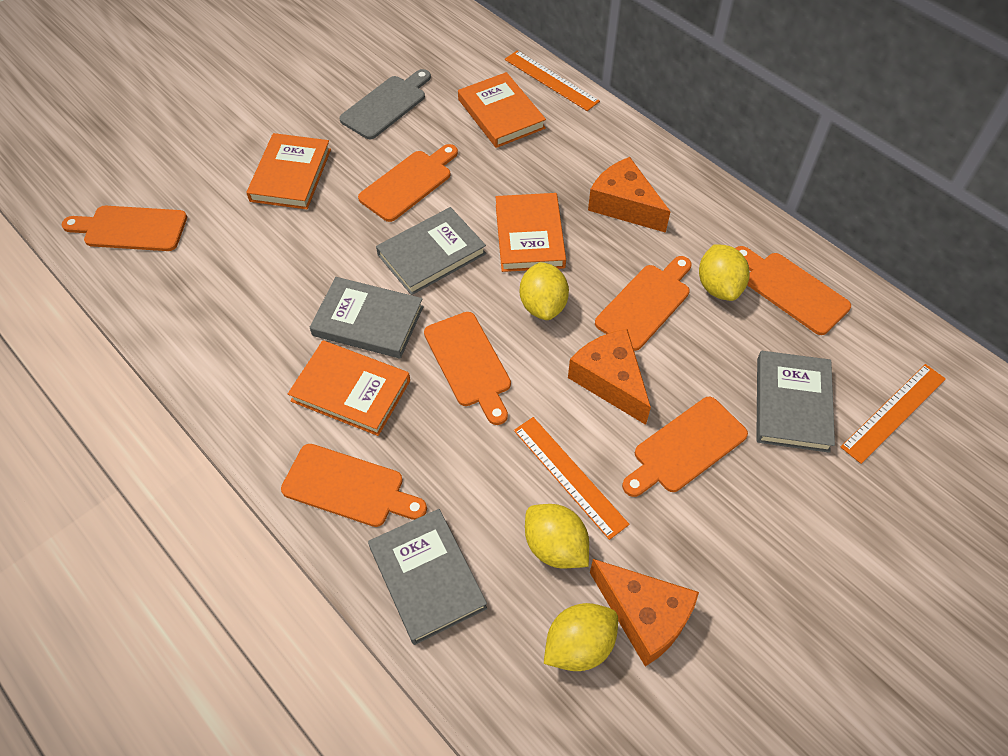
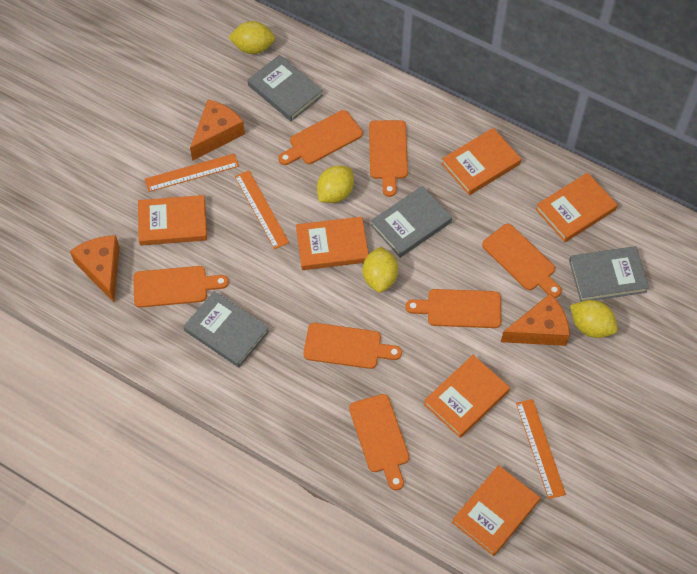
grey cutting board: [339,69,431,139] = 1 -> none = 0
orange book: [246,133,331,209] [288,341,410,436] [458,72,546,148] [496,193,566,272] = 4 -> [138,195,207,246] [296,217,369,270] [424,355,510,438] [441,128,521,195] [452,465,540,556] [535,173,618,242] = 6

